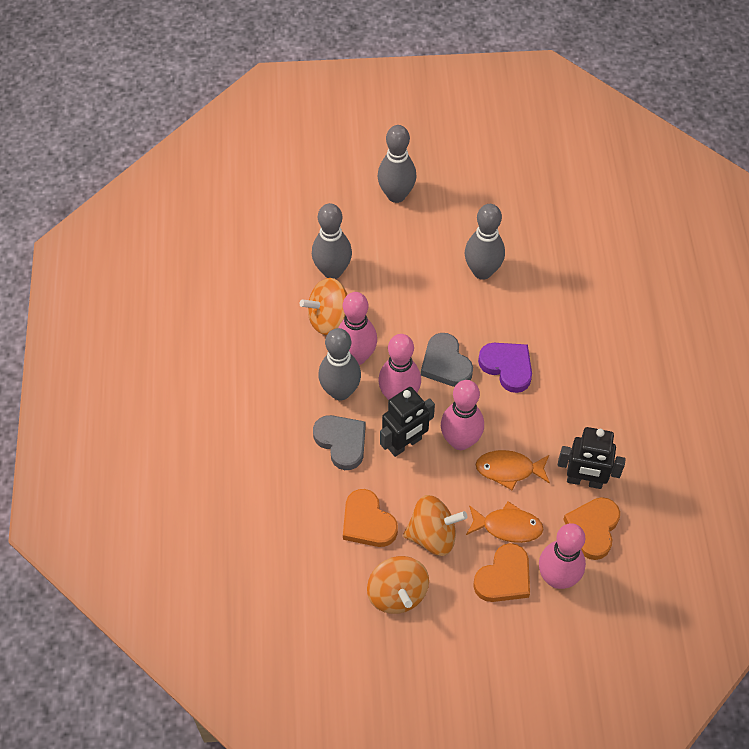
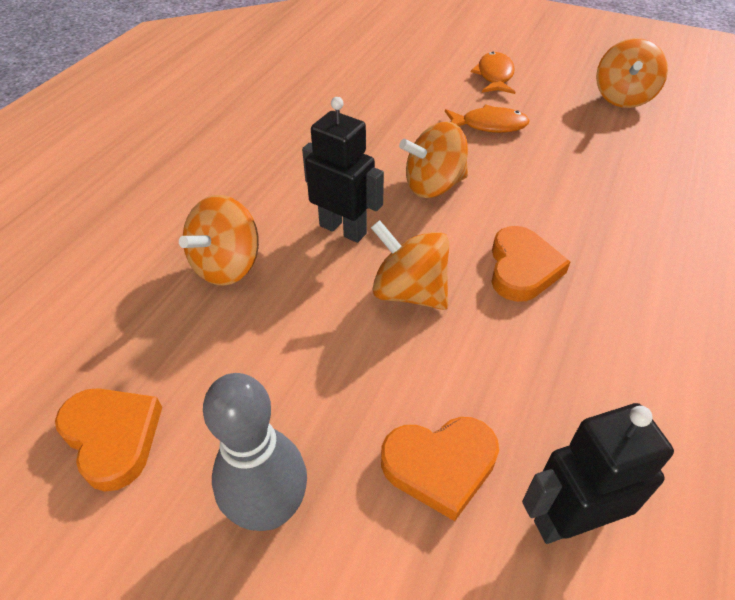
grey bowling pin: [312,203,352,279] [318,328,361,400] [377,125,416,203] [465,204,505,280] = 4 -> [203,373,307,531] = 1
grey heart: [313,415,366,470] [421,333,473,387] = 2 -> none = 0
orange spinning top: [300,278,347,335] [367,556,429,614] [403,495,468,556] = 3 -> [179,195,259,286] [371,220,449,310] [399,122,468,198] [596,38,668,108] = 4
pink bowling pin: [338,292,377,365] [378,334,421,400] [441,380,484,450] [539,523,586,589] = 4 -> none = 0
purple heart: [478,343,532,393] = 1 -> none = 0

